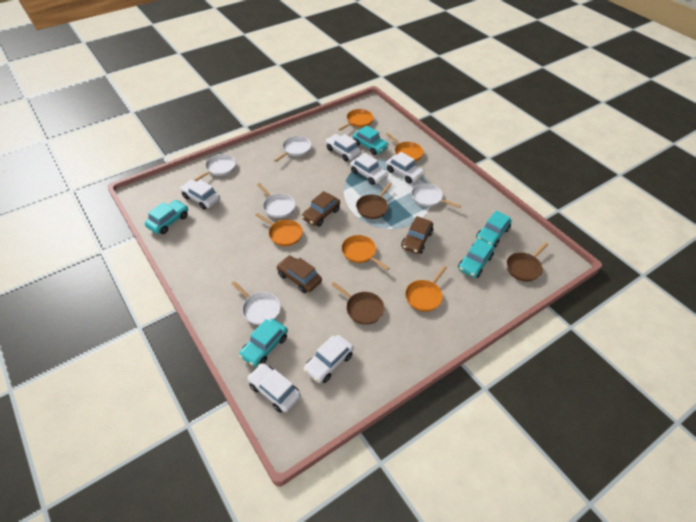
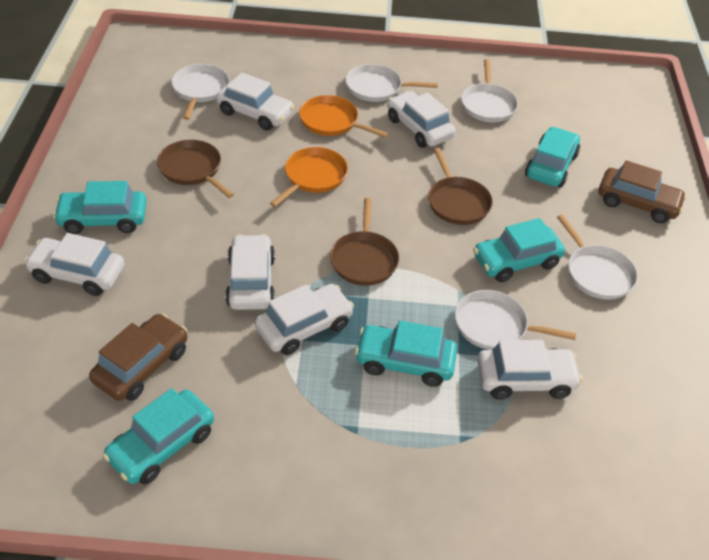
brown car: [276,256,322,293] [301,191,340,227] [401,216,433,254] = 3 -> [89,313,188,401] [599,160,687,223] = 2
orange pan: [255,213,303,246] [339,109,374,131] [341,235,389,270] [386,133,424,161] [405,266,447,312] = 5 -> [270,147,348,207] [299,95,388,138] = 2

